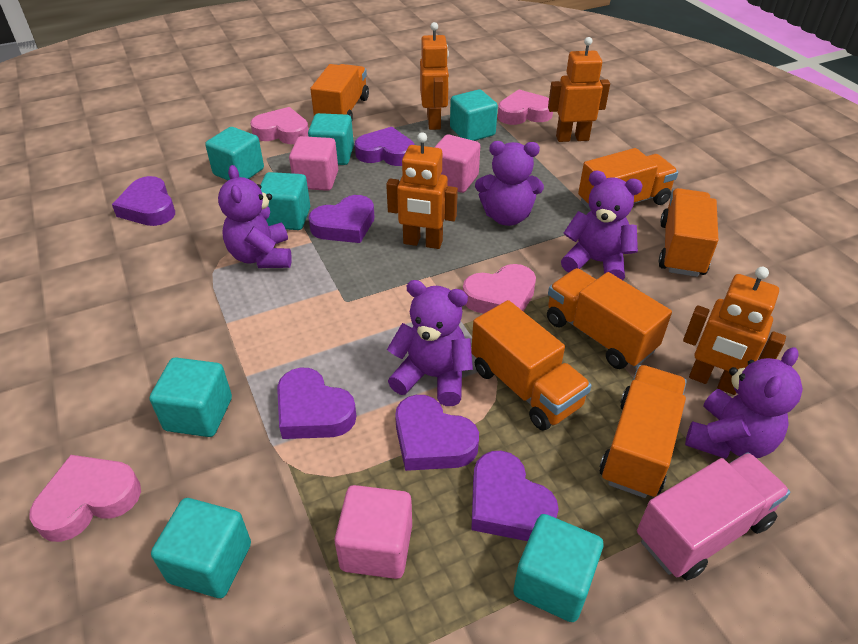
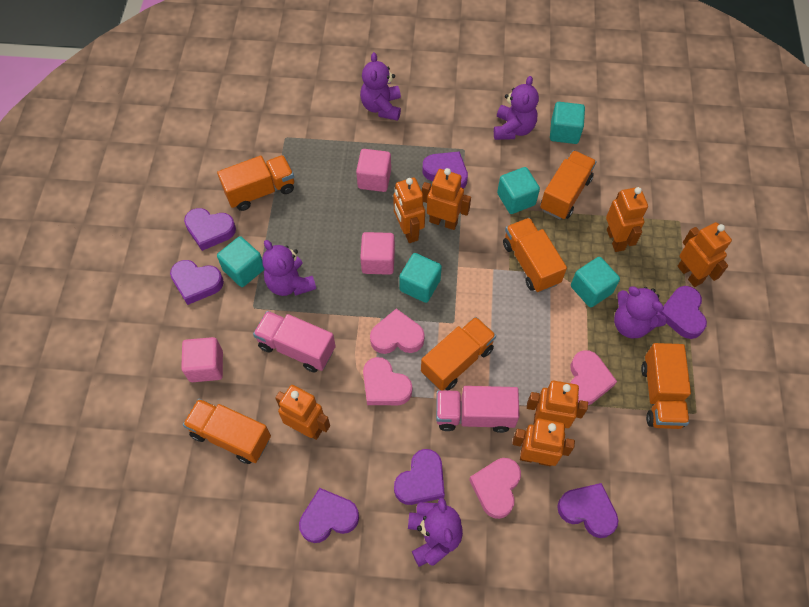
orange robot: [386,132,458,249] [420,22,449,130] [548,37,610,142] [683,267,786,395] = 4 -> [275,385,330,440] [393,177,425,243] [422,168,471,230] [512,419,575,466] [527,381,588,428] [606,187,648,252] [678,222,732,287] = 7
pink truck: [637,452,790,580] = 1 -> [253,311,336,373] [436,386,520,433] = 2
purple heart: [112,176,175,226] [277,368,357,439] [309,195,374,243] [355,127,414,166] [395,395,479,471] [471,451,559,541] = 6 -> [170,260,224,305] [184,208,236,251] [299,488,359,543] [394,449,445,505] [423,151,468,189] [557,483,619,538] [660,286,707,339] = 7
turquoise cube: [150,358,232,437] [151,498,251,598] [205,127,264,180] [260,172,310,230] [308,113,354,165] [450,89,498,141] [513,514,603,622] = 7 -> [217,236,264,287] [399,253,442,303] [497,167,540,214] [550,102,585,144] [571,257,620,307] = 5

